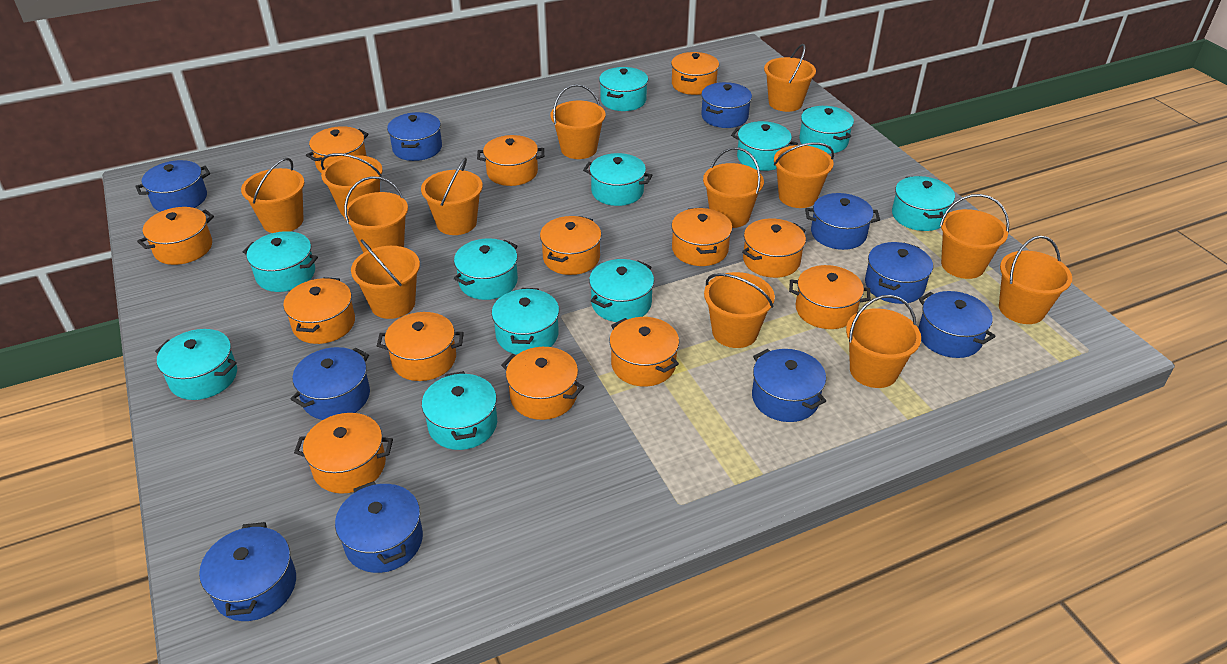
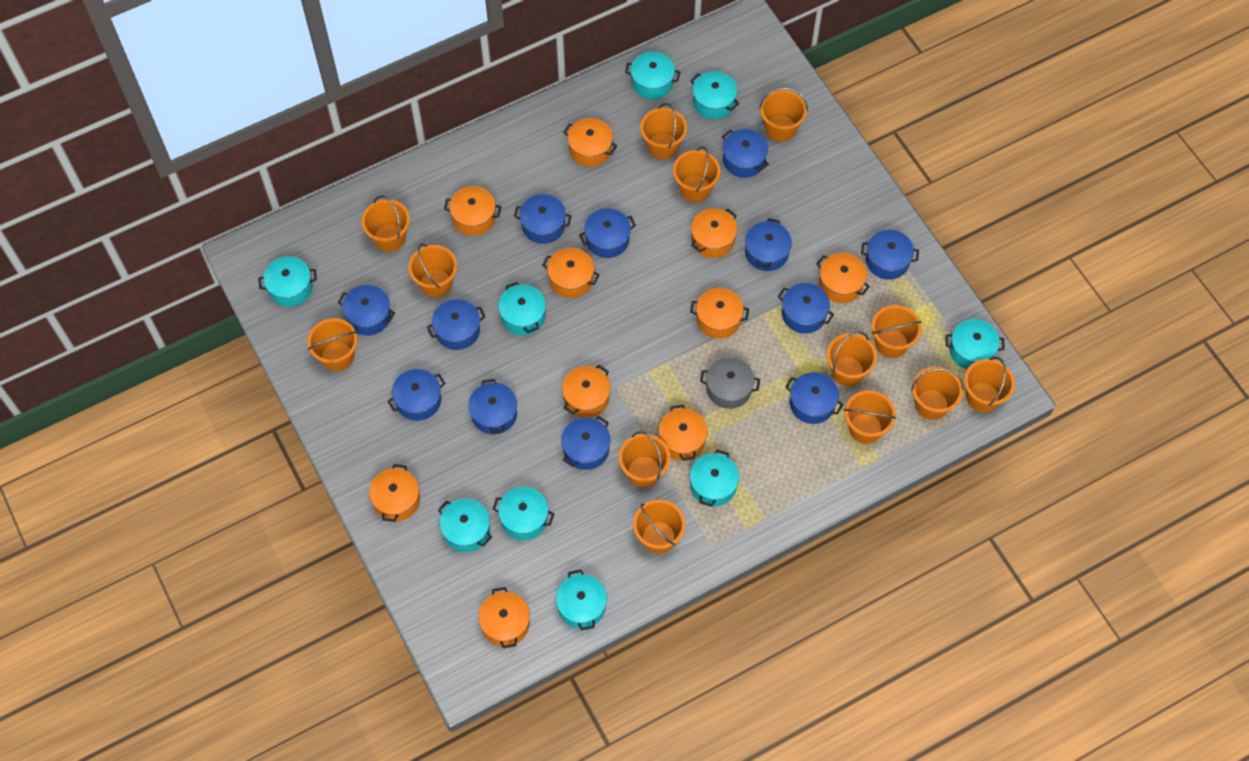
blue pot: [135,160,210,212] [199,522,296,621] [290,347,370,420] [335,481,423,573] [387,112,442,161] [701,82,752,128] [752,349,826,422] [805,193,880,250] [865,242,933,304] [918,291,996,358] = 10 -> [338,285,395,336] [387,369,446,421] [427,299,485,350] [468,379,517,434] [514,194,572,244] [561,416,611,470] [579,208,636,258] [722,129,769,178] [745,218,792,271] [778,283,834,334] [785,372,844,424] [861,230,919,280] = 12
grey pot: none = 0 -> [700,357,760,409] = 1
orange pot: [137,207,214,265] [283,277,355,344] [294,413,393,494] [306,126,369,173] [377,312,464,381] [477,135,544,186] [501,347,584,420] [540,216,601,275] [609,317,679,387] [671,52,719,95] [671,208,732,266] [742,218,806,278] [789,265,871,329] = 13 -> [369,464,420,522] [444,186,501,236] [478,587,530,649] [542,248,600,298] [562,365,610,418] [563,118,617,167] [658,405,708,461] [690,288,749,339] [691,208,737,258] [816,253,870,303] = 10
turquoise pot: [155,329,237,400] [243,231,318,292] [422,371,497,450] [454,238,518,300] [492,288,559,355] [583,153,653,206] [589,259,654,322] [599,67,648,111] [731,121,798,171] [799,106,854,154] [892,176,955,231] = 11 -> [258,256,317,307] [438,499,492,552] [492,487,554,540] [498,282,546,335] [556,569,607,631] [625,52,680,99] [690,71,740,119] [690,450,739,507] [945,319,1005,369] = 9

